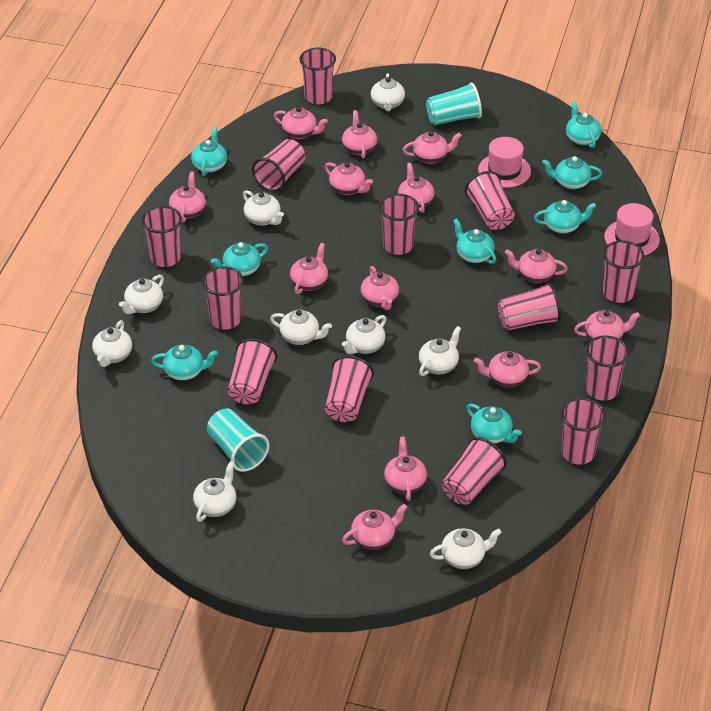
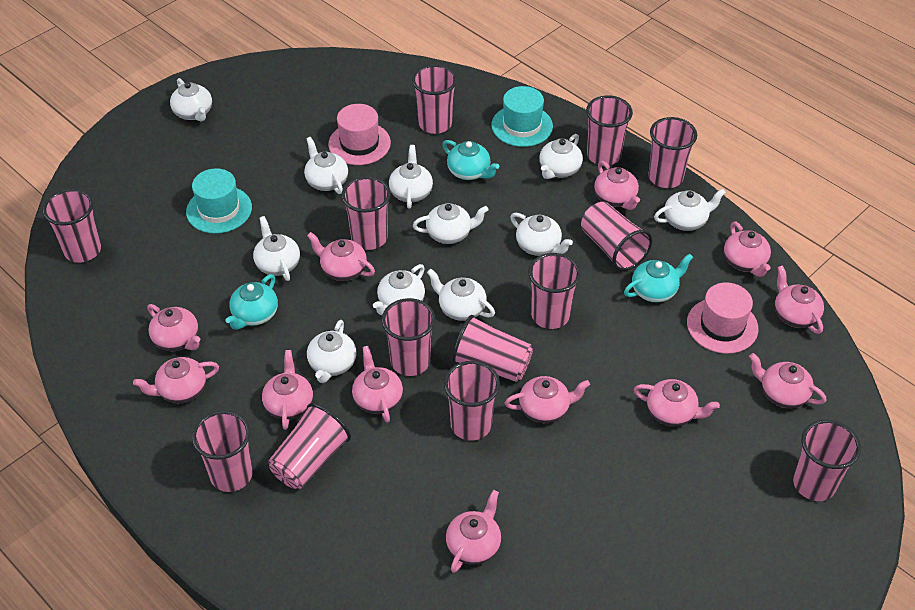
pink teapot: [169,171,206,223] [274,107,328,139] [290,243,328,294] [325,162,373,195] [342,110,377,159] [342,504,408,550] [361,266,399,310] [384,437,427,501] [398,163,435,213] [403,131,462,164] [474,351,541,387] [505,249,568,283] [574,310,640,340] = 13 -> [133,357,219,403] [147,304,200,351] [262,350,313,430] [307,232,375,281] [352,346,403,423] [446,490,501,573] [505,376,590,423] [594,161,640,210] [634,379,720,427] [724,222,771,277] [749,353,827,408] [775,265,824,334] = 12
turquoise cup: [207,408,270,472] [426,83,482,125] = 2 -> none = 0
turquoise hat: none = 0 -> [186,168,252,234] [492,86,553,147] = 2
turquoise teapot: [151,344,218,380] [191,127,227,176] [211,242,268,276] [453,218,496,264] [466,404,522,444] [534,200,596,234] [542,156,602,189] [566,101,601,148] = 8 -> [226,274,278,330] [443,140,499,180] [624,254,693,303] = 3
white teapot: [92,320,132,367] [119,275,164,314] [193,461,236,522] [243,190,284,226] [270,310,332,345] [342,315,386,354] [371,73,405,111] [419,326,461,376] [430,528,502,569] = 9 -> [170,78,212,122] [253,216,300,281] [304,137,348,194] [307,320,357,383] [373,264,425,315] [389,145,433,209] [413,203,489,244] [427,269,495,321] [510,213,573,256] [539,134,583,179] [654,189,726,231] = 11

